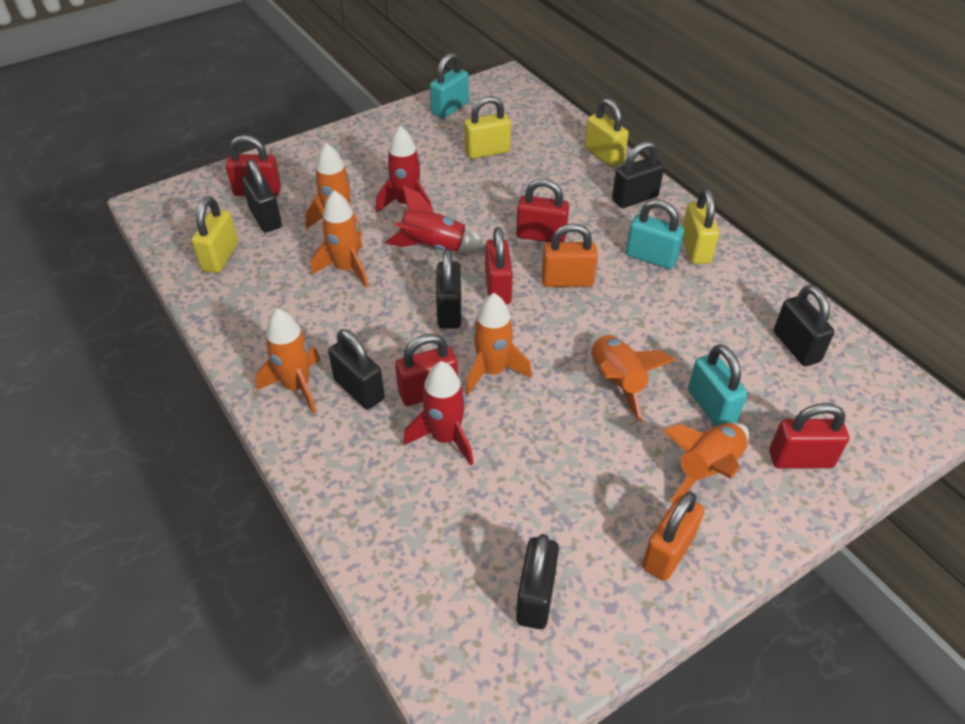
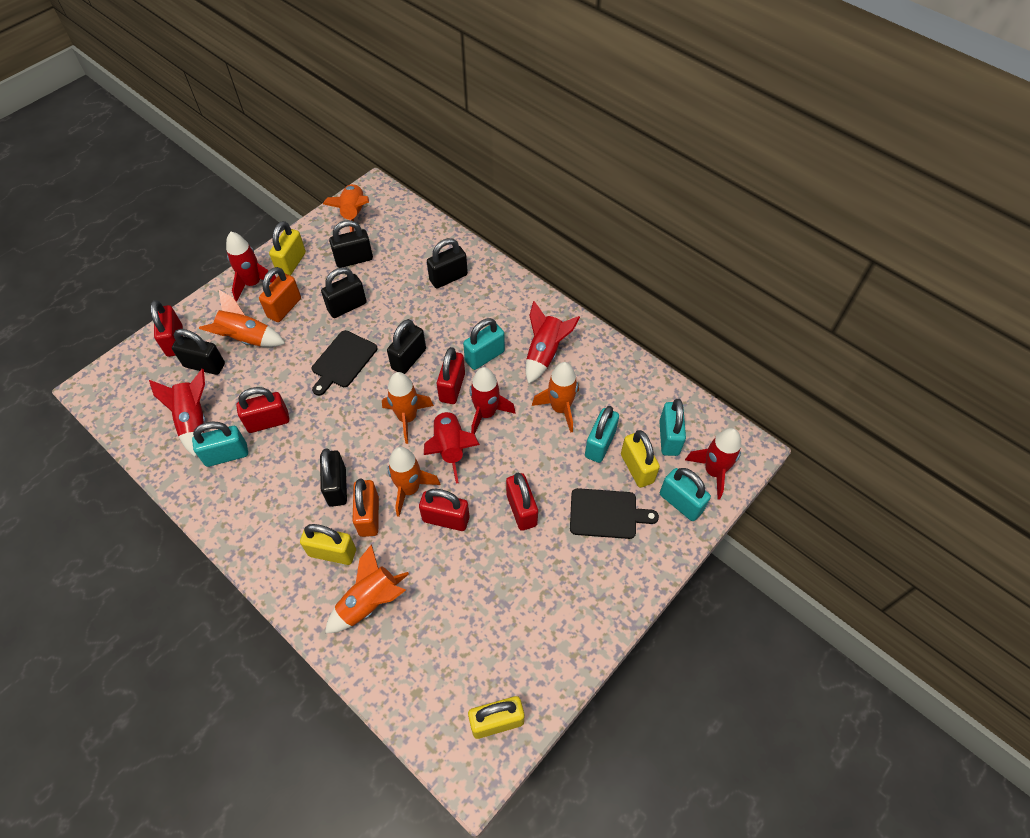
black cutting board: none = 0 -> [312,330,377,396] [570,488,659,539] = 2
red rocket: [376,126,432,213] [385,185,485,252] [404,361,474,465] = 3 -> [149,369,205,457] [226,232,276,302] [424,408,480,484] [470,367,516,434] [526,301,580,384] [685,428,741,500] = 6
turquoise padlock: [430,53,469,118] [626,199,684,269] [688,344,748,427] = 3 -> [192,421,248,467] [463,318,505,370] [585,406,619,463] [659,399,686,456] [660,468,711,521] = 5

